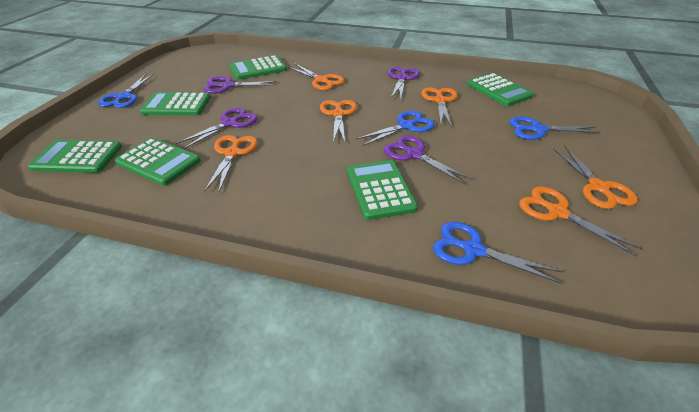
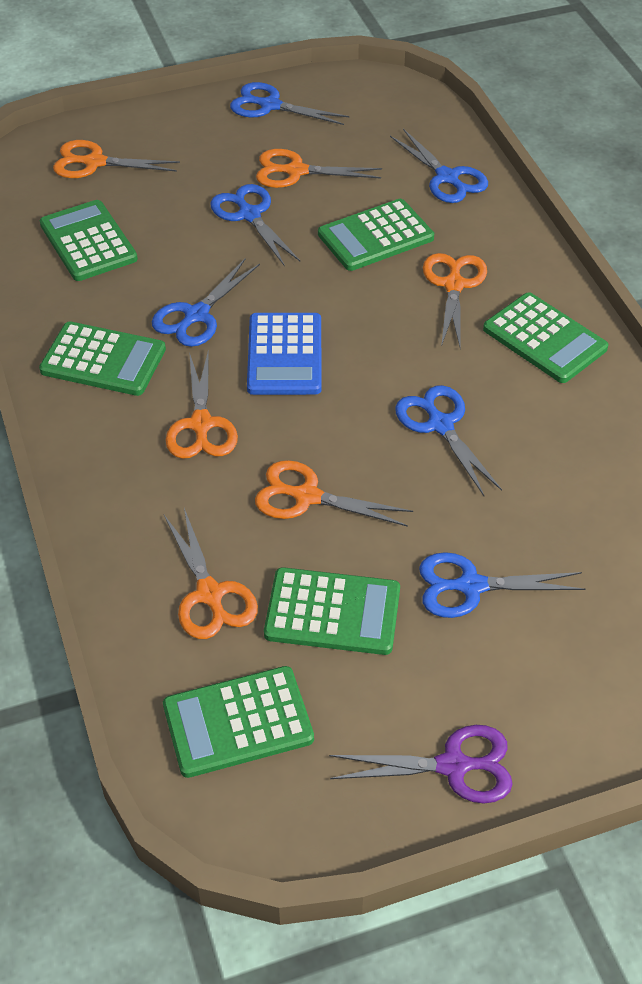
blue calculator: none = 0 -> [247,313,322,395] = 1
blue scissors: [98,74,154,108] [356,110,435,146] [433,222,563,284] [509,116,601,140] = 4 -> [152,258,260,347] [210,184,300,265] [230,82,349,125] [390,129,488,203] [395,385,502,496] [419,552,586,618] = 6
purple scissors: [176,107,258,149] [203,76,277,94] [384,136,472,184] [387,67,420,99] = 4 -> [329,725,513,803] = 1

